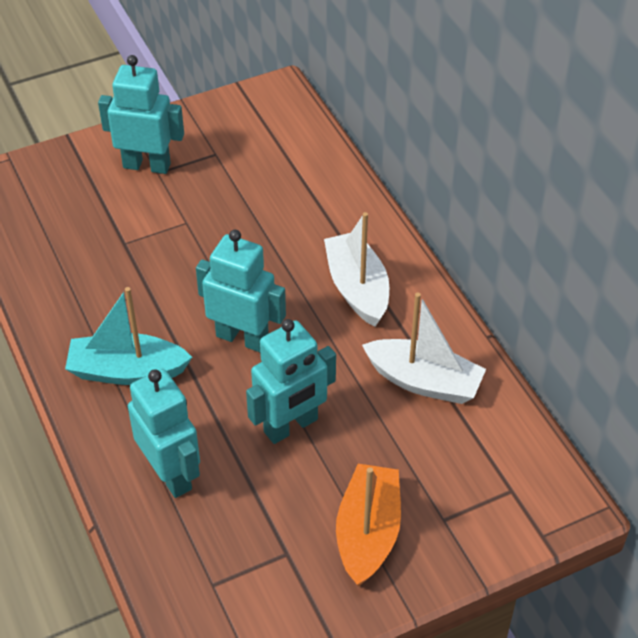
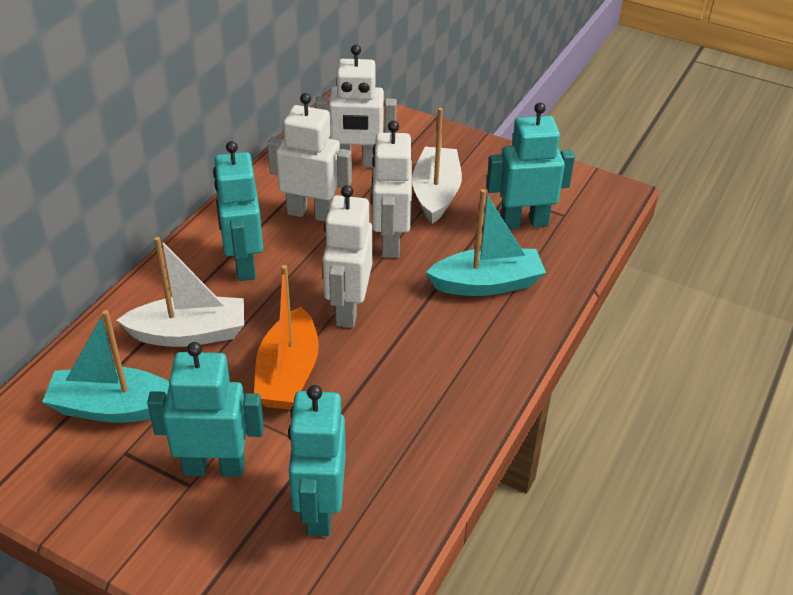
turquoise boat: [65,287,192,385] = 1 -> [42,310,169,423] [426,189,546,296] = 2
white robot: none = 0 -> [267,93,352,222] [316,45,397,168] [323,185,373,328] [371,121,412,258] = 4

